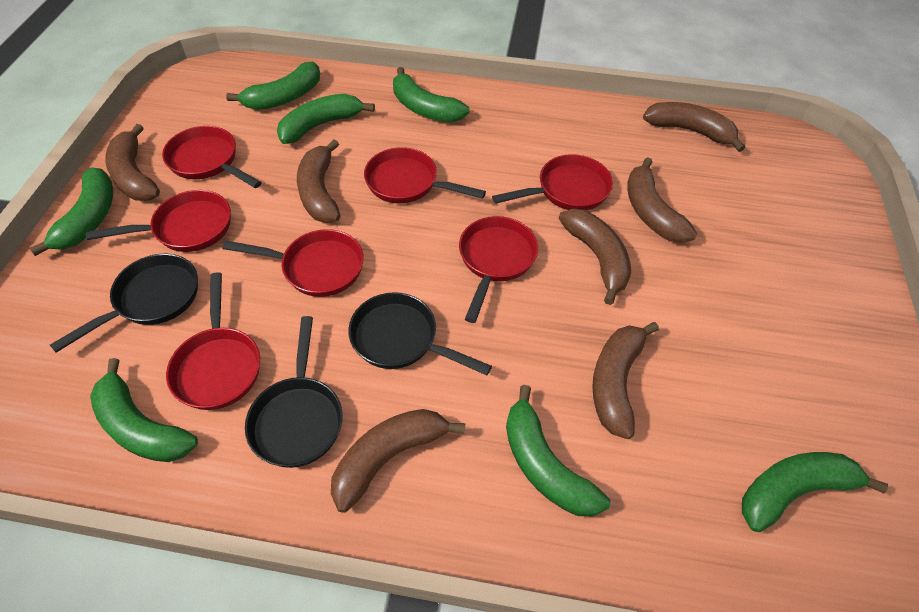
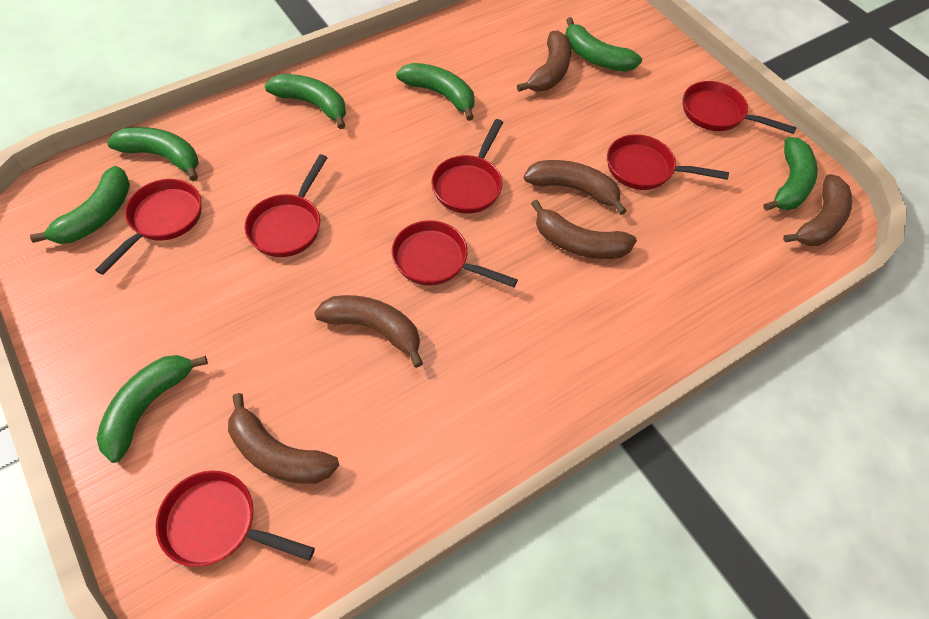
black pan: [50,254,198,353] [245,316,342,468] [348,292,492,375] = 3 -> none = 0
brown banana: [106,124,160,201] [297,139,341,223] [331,409,465,512] [559,209,631,305] [592,322,659,439] [627,157,697,243] [643,102,745,152] = 7 -> [228,393,339,484] [314,295,423,368] [517,31,571,92] [524,160,627,215] [531,200,637,259] [783,174,852,246] = 6

